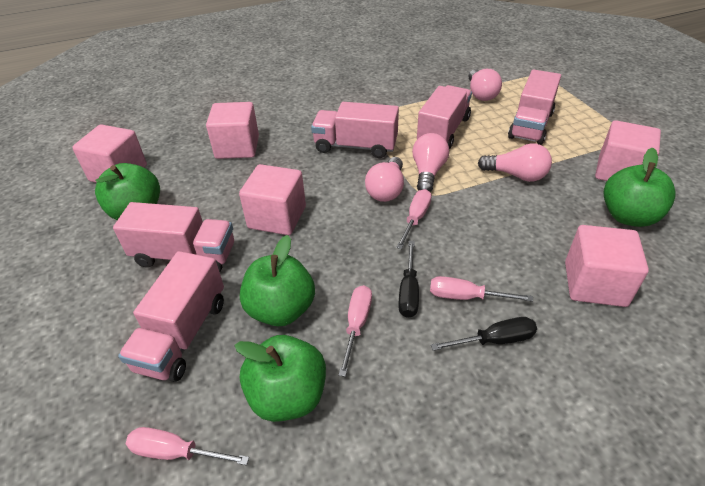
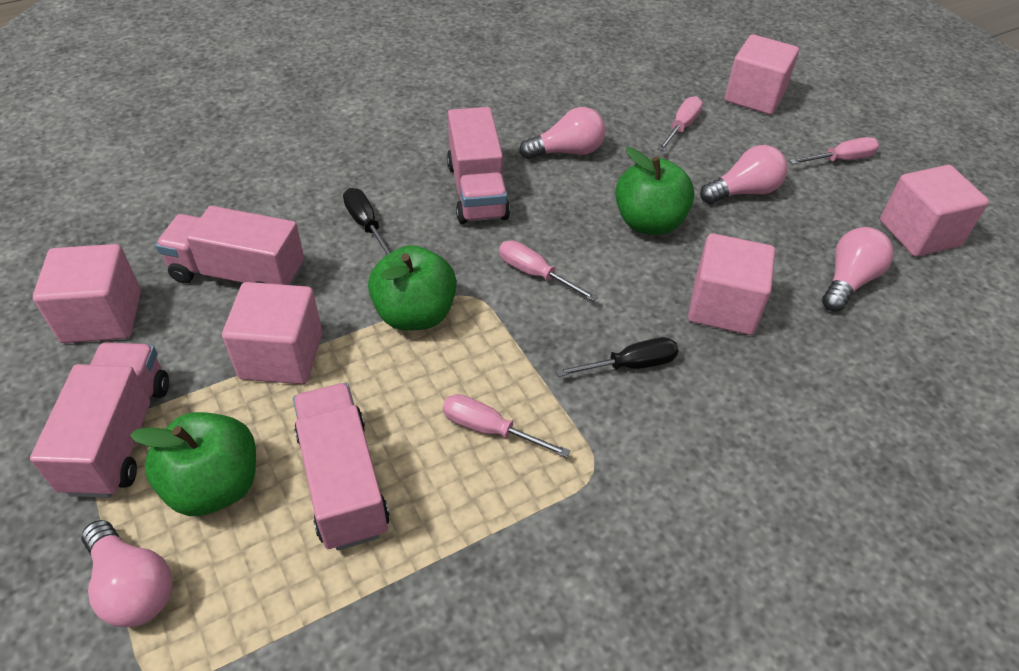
green apple: [95,163,160,220] [234,335,326,422] [240,235,315,326] [603,148,676,227] = 4 -> [130,412,256,516] [368,245,457,331] [615,147,695,235] = 3
pink truck: [113,202,234,272] [118,251,224,382] [311,102,399,158] [417,85,472,149] [508,69,561,145] = 5 -> [30,342,169,498] [155,206,304,285] [293,383,390,550] [447,107,510,224] = 4

